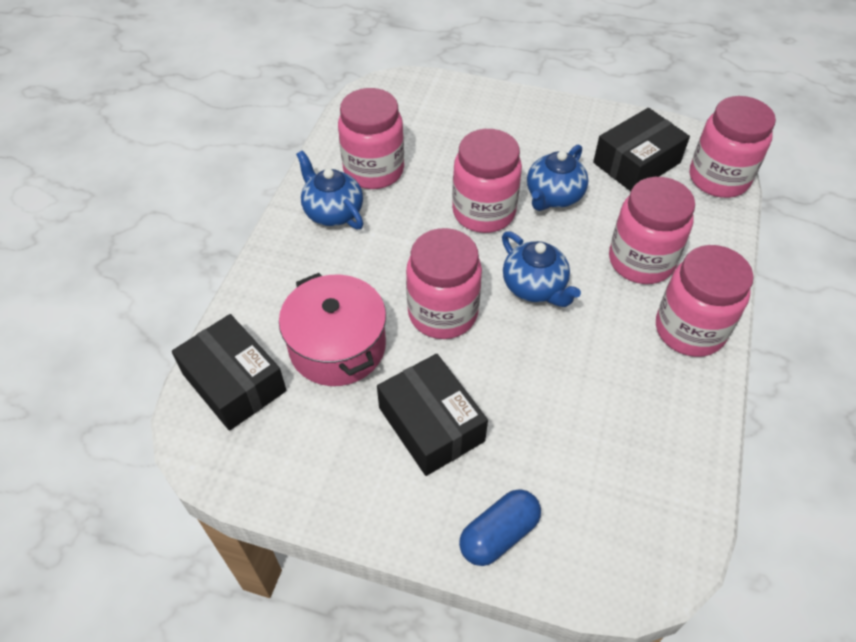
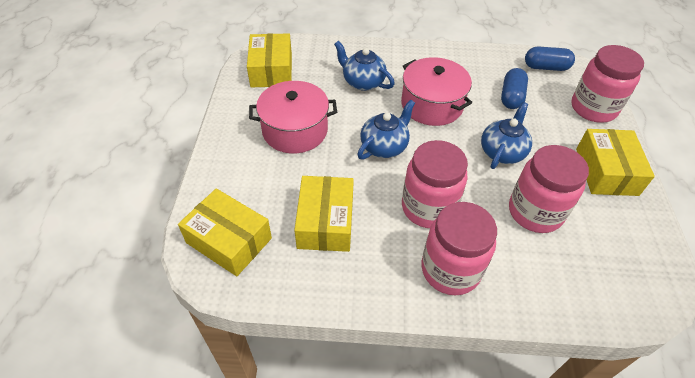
black box: [172,314,286,431] [377,354,488,476] [593,108,690,191] = 3 -> none = 0
blue capsule: [459,489,541,566] = 1 -> [501,68,528,109] [525,46,575,71] = 2
pink jar: [338,88,404,189] [406,228,482,339] [452,129,522,233] [609,177,695,284] [656,245,754,357] [690,96,776,198] = 6 -> [402,140,468,228] [421,202,497,295] [509,145,589,233] [571,45,644,123] = 4
pink pot: [279,273,386,386] = 1 -> [249,81,337,153] [401,57,472,126] = 2
yellow box: none = 0 -> [178,189,272,276] [247,33,292,88] [294,176,354,252] [576,129,655,196] = 4

